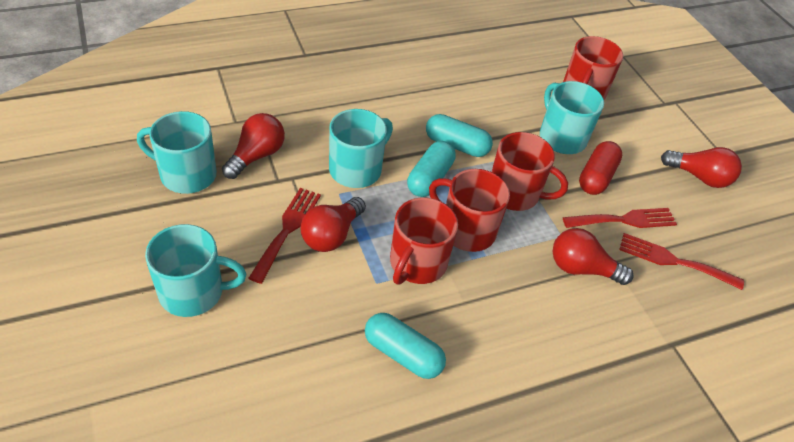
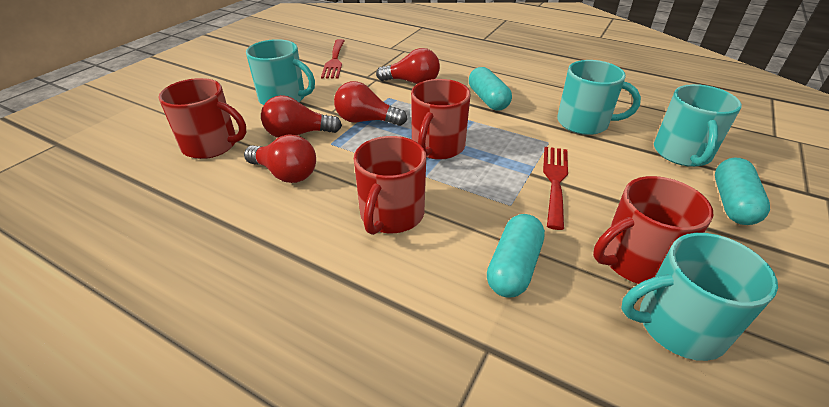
red capsule: [579,141,622,195] = 1 -> none = 0
red fork: [249,188,321,284] [563,208,677,228] [619,233,744,290] = 3 -> [321,39,345,78] [543,147,568,230] = 2

